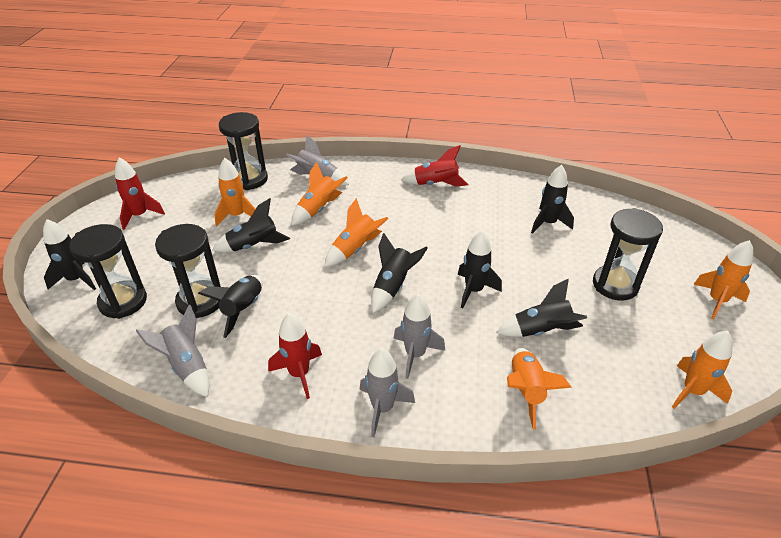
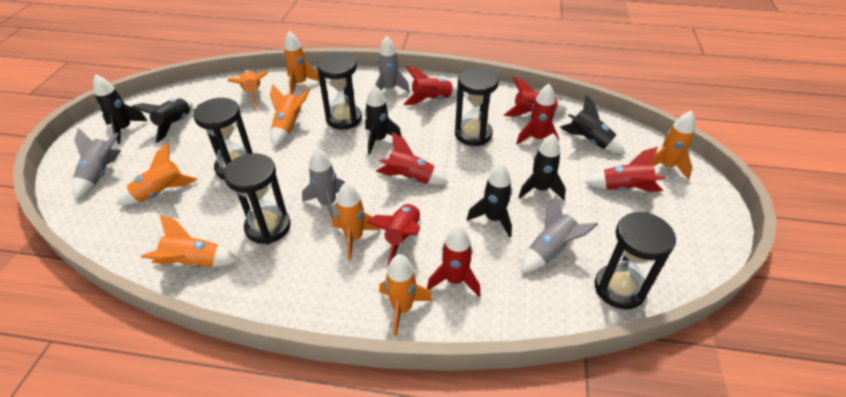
black hourglass: [69,224,147,319] [155,224,221,318] [219,112,268,190] [593,208,663,301] = 4 -> [193,98,253,180] [224,153,291,244] [317,52,362,130] [455,67,499,146] [595,212,676,309] = 5
black rocket: [43,219,96,290] [198,275,263,338] [213,198,290,252] [371,233,428,313] [458,230,502,308] [496,279,587,337] [531,165,574,234] = 7 -> [93,74,148,144] [131,99,193,143] [365,85,402,155] [467,163,512,238] [519,133,566,200] [560,95,625,154] = 6
orange rocket: [214,158,255,227] [291,162,348,226] [324,198,388,267] [507,348,572,430] [672,331,733,409] [693,240,753,320] = 6 -> [117,143,198,205] [141,215,239,268] [228,70,268,109] [270,84,310,148] [284,31,319,95] [332,182,381,261] [379,254,432,337] [651,111,695,179] = 8
red rocket: [115,157,165,230] [268,313,322,399] [401,145,469,187] = 3 -> [366,203,420,266] [376,132,449,185] [403,66,458,105] [427,225,480,297] [504,77,567,117] [516,84,559,145] [584,147,666,192] = 7

